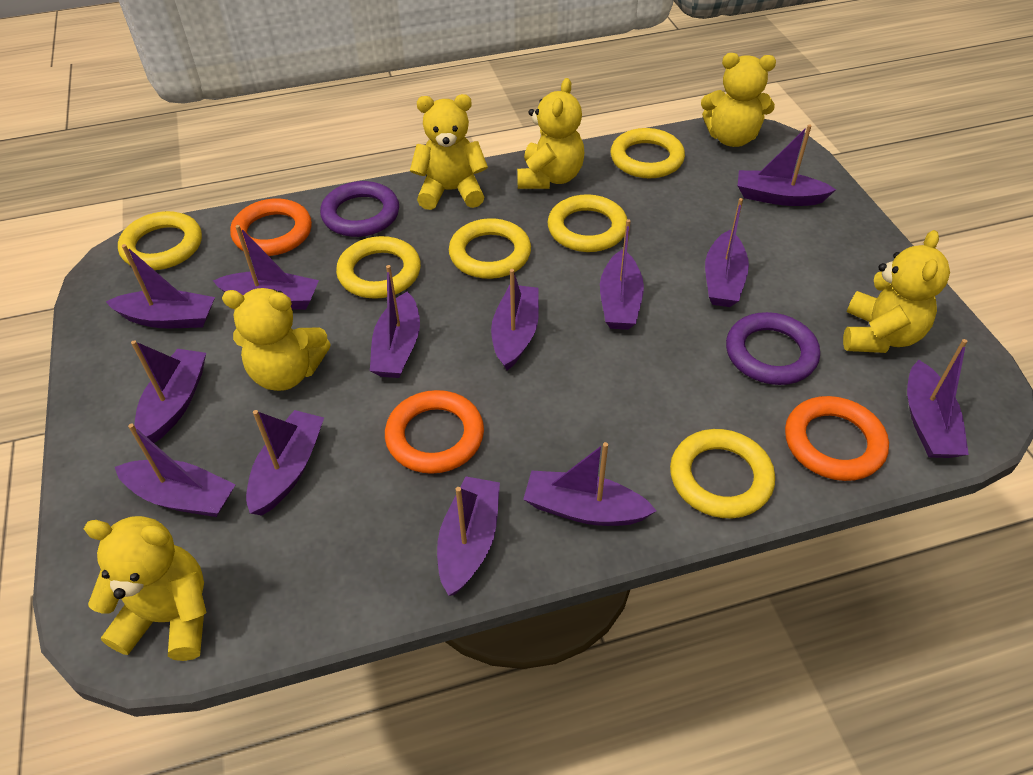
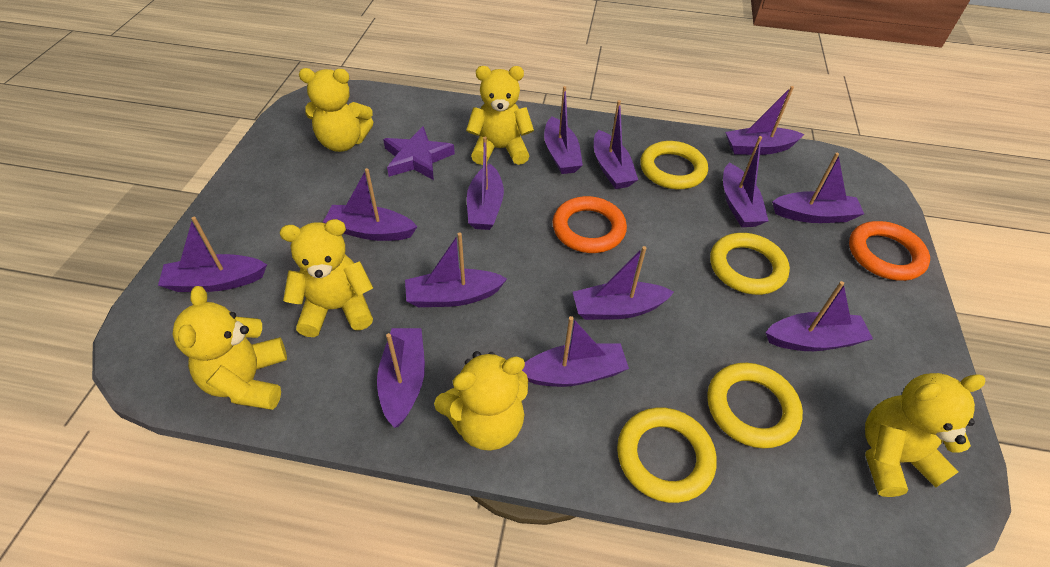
orange ring: [230,198,312,256] [385,390,484,474] [785,396,889,481] = 3 -> [553,196,627,253] [849,221,930,281] = 2
purple ring: [320,181,399,237] [726,312,820,385] = 2 -> none = 0
purple star: none = 0 -> [383,126,455,180] = 1
yellow ring: [118,211,202,270] [336,236,421,299] [449,218,531,279] [548,194,627,252] [610,128,685,178] [670,429,775,518] = 6 -> [617,407,717,503] [640,141,708,189] [707,363,803,448] [710,233,790,295] = 4

